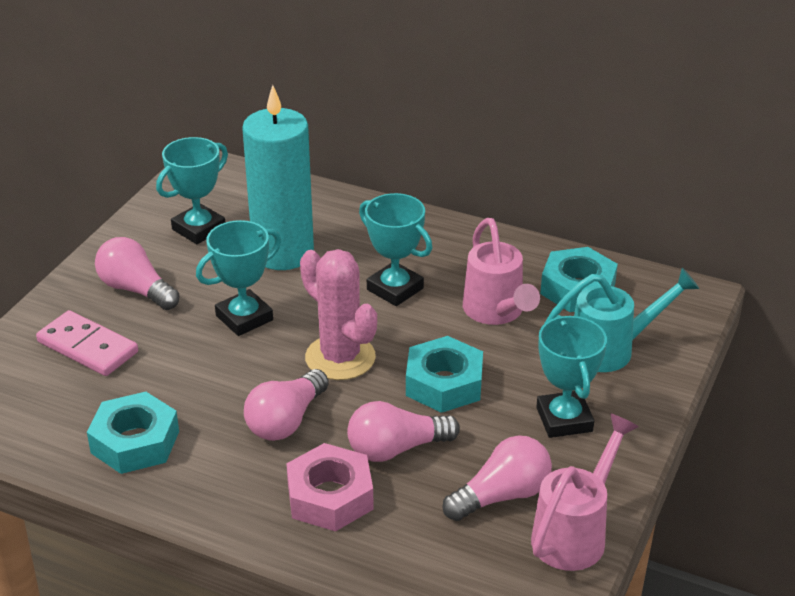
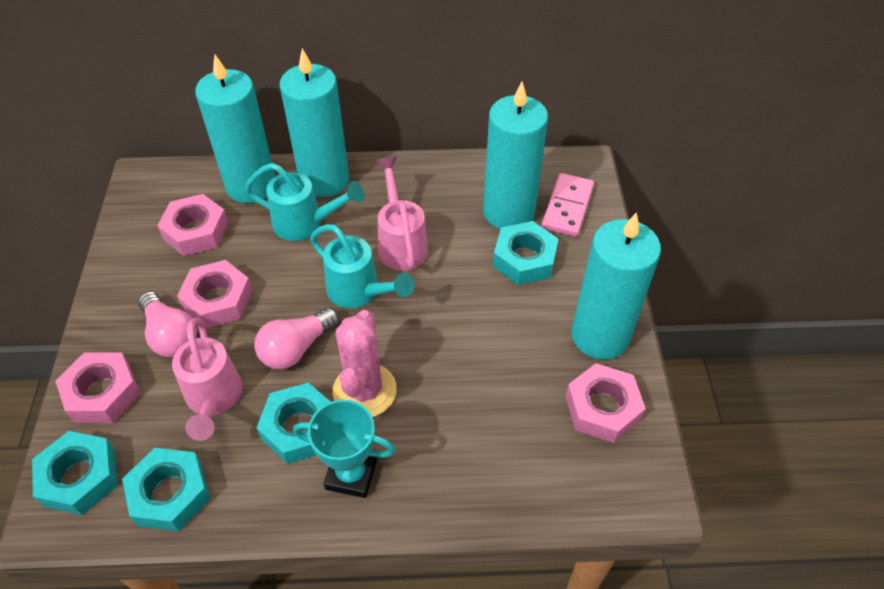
pink light bulb: [95,237,180,310] [244,369,329,441] [347,401,460,462] [443,436,552,521] = 4 -> [138,291,197,357] [254,307,339,369] = 2
pink nut: [286,443,374,532] = 1 -> [55,353,141,423] [157,194,229,256] [177,260,253,328] [565,363,646,443] = 4
turquoise candle: [242,85,314,270] = 1 -> [195,55,275,203] [279,48,349,197] [483,82,548,229] [571,212,661,360] = 4
turquoise nut: [87,392,179,474] [406,336,483,413] [540,247,618,312] = 3 -> [32,431,118,515] [122,448,210,531] [257,383,331,464] [493,221,558,285] = 4
turquoise trophy: [156,137,228,244] [196,220,281,336] [359,193,432,306] [536,315,607,438] = 4 -> [293,400,395,498] = 1
turquoise watering can: [544,268,699,372] = 1 -> [244,163,365,241] [310,224,415,308] = 2

